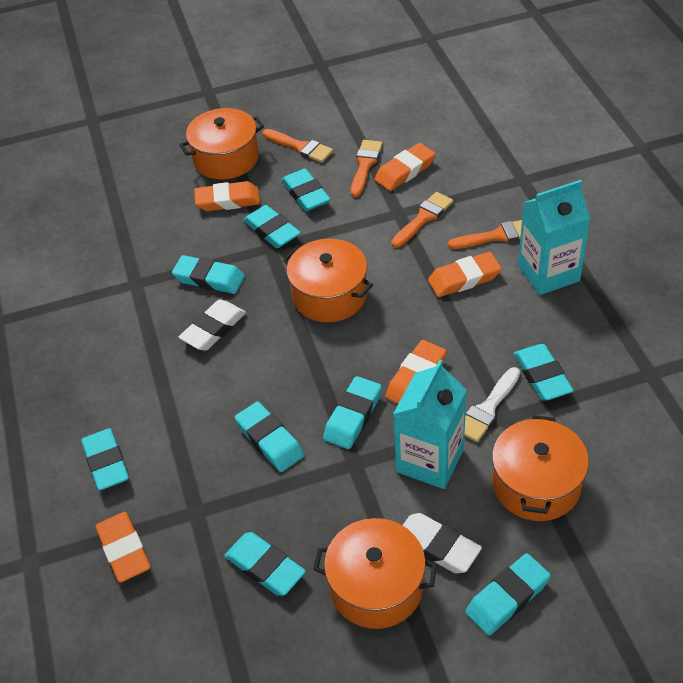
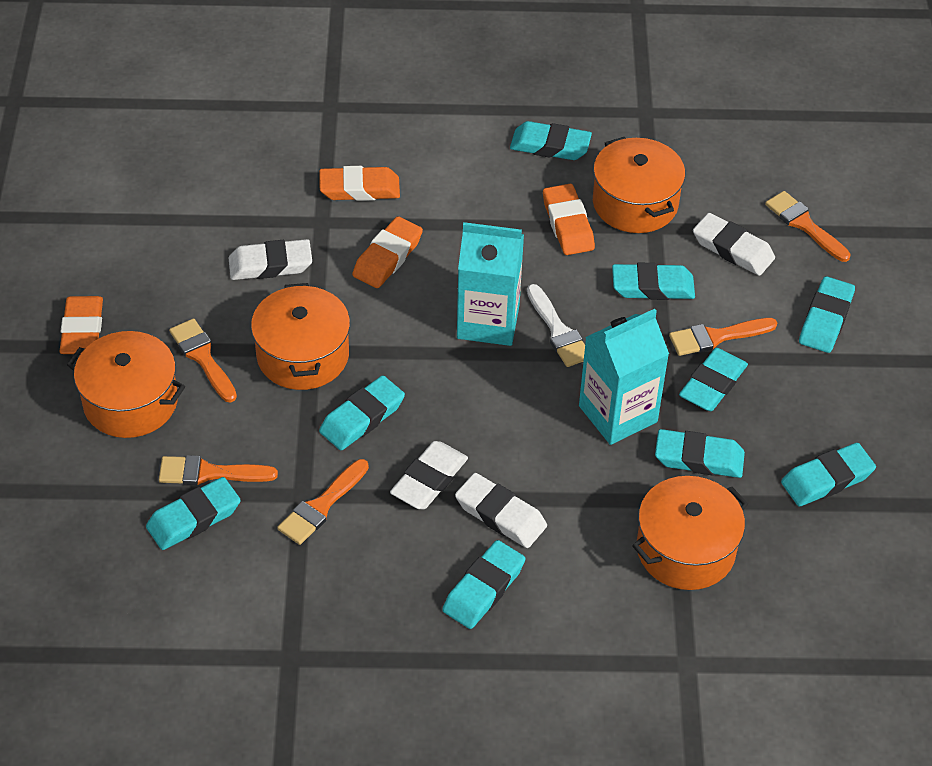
orange brush: [262,129,333,163] [351,140,383,197] [391,192,453,248] [448,220,522,249] = 4 -> [159,455,278,485] [169,318,237,402] [277,459,369,545] [669,318,777,356] [765,191,850,262] = 5
orange eraser: [96,512,150,583] [194,181,260,211] [374,143,436,191] [385,340,446,404] [428,252,502,297] = 5 -> [60,296,103,354] [319,166,400,201] [352,216,423,288] [543,184,595,255] = 4
white eraser: [179,300,246,351] [403,513,482,574] = 2 -> [228,239,312,280] [390,441,468,509] [455,473,547,548] [693,213,775,276] = 4

